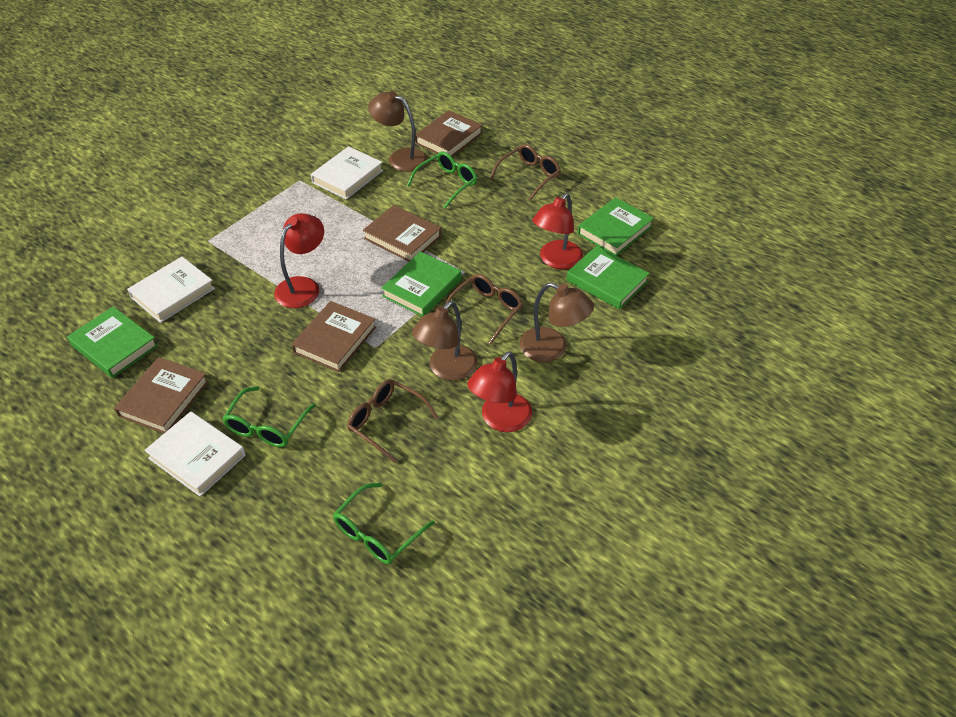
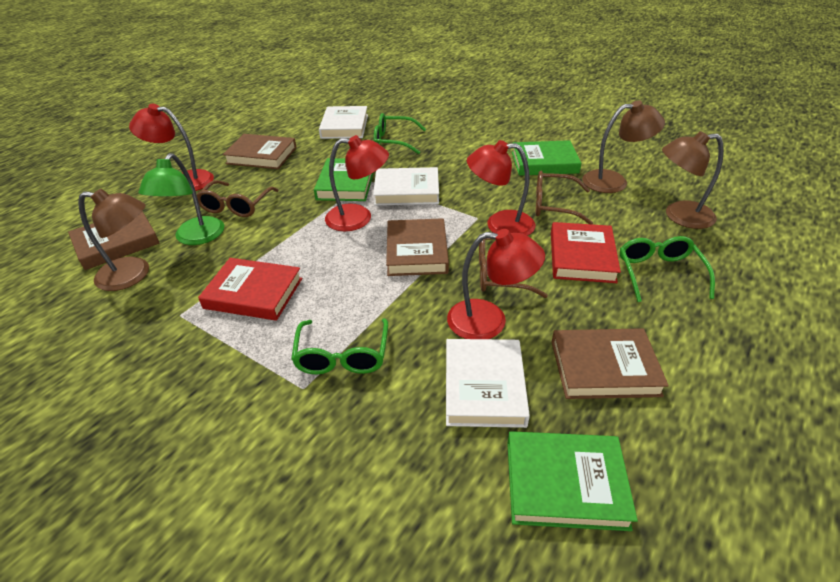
green book: [67,307,158,378] [381,251,462,317] [567,246,650,310] [577,197,654,256] = 4 -> [314,158,374,201] [507,431,638,531] [512,140,582,176] = 3
green lamp: none = 0 -> [139,153,224,245] = 1
red book: none = 0 -> [198,258,302,321] [551,222,621,283] = 2
red lamp: [274,213,324,308] [468,351,532,432] [532,193,583,269] = 3 -> [129,104,214,191] [325,135,389,231] [447,229,545,339] [467,140,535,236] = 4

